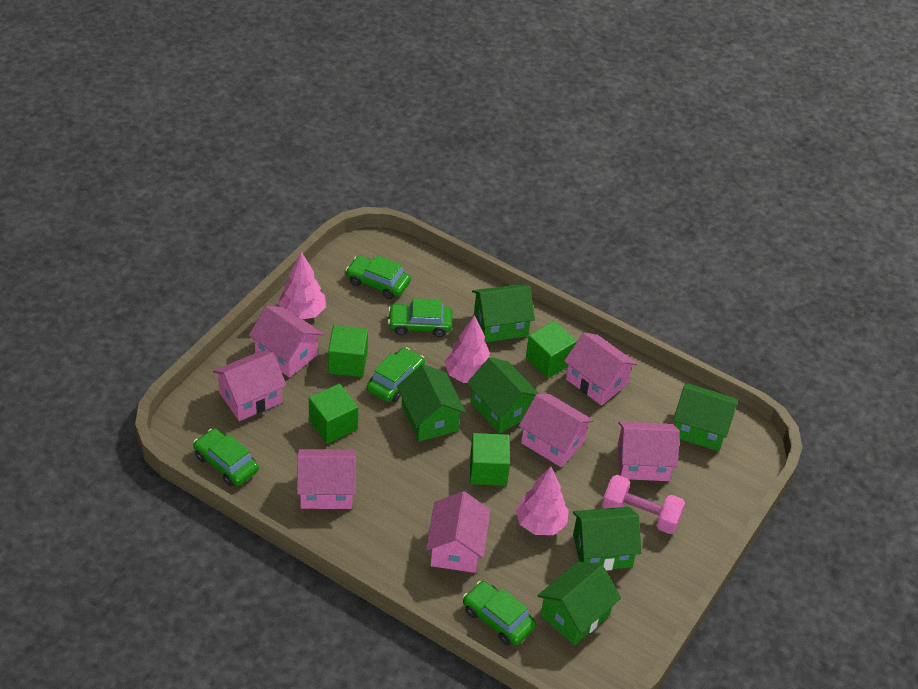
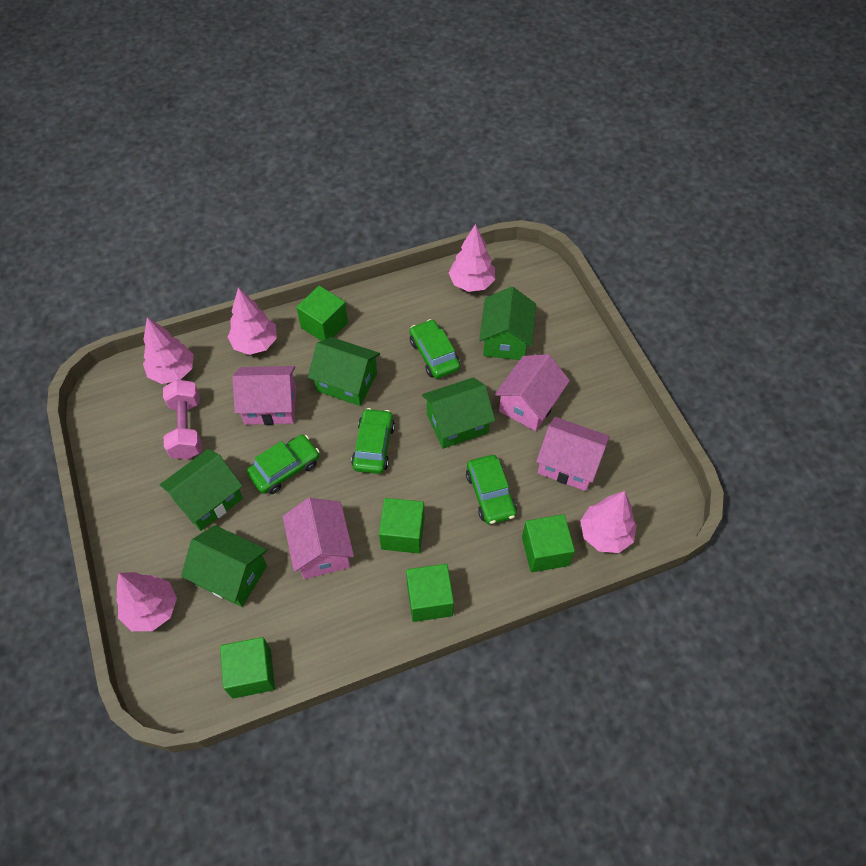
green car: [193,428,259,486] [346,255,411,299] [367,347,425,402] [388,298,452,337] [463,581,536,646] = 5 -> [247,435,320,494] [351,408,395,474] [410,319,460,379] [466,455,517,524] = 4
green cube: [309,383,358,444] [328,325,368,377] [470,433,510,486] [526,321,577,379] = 4 -> [220,637,275,699] [296,286,348,341] [379,498,424,553] [406,564,454,622] [522,514,575,572] = 5
green house: [397,364,466,442] [467,357,540,433] [472,284,535,342] [537,561,621,645] [573,507,641,571] [673,383,739,451] = 6 -> [160,449,243,531] [181,525,267,607] [308,337,380,406] [422,377,495,449] [479,286,536,360] = 5
pink house: [213,351,287,421] [249,305,323,378] [297,449,356,509] [426,491,491,573] [519,394,594,467] [564,332,637,406] [618,421,680,481] = 7 -> [232,366,296,425] [283,498,354,579] [495,354,570,431] [536,417,610,491] = 4
pink tree: [278,252,326,319] [444,315,490,383] [516,466,569,535] = 3 -> [116,572,177,631] [143,317,194,384] [228,288,277,355] [449,224,495,292] [580,491,637,553] = 5

